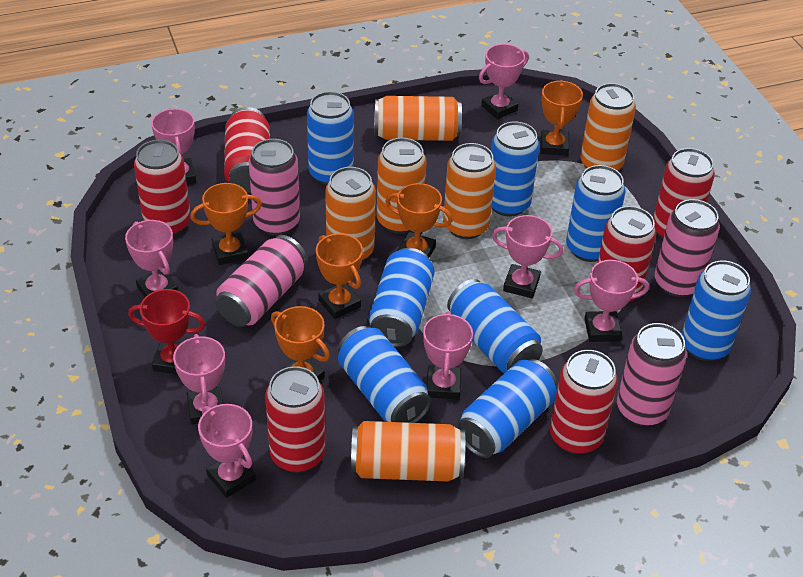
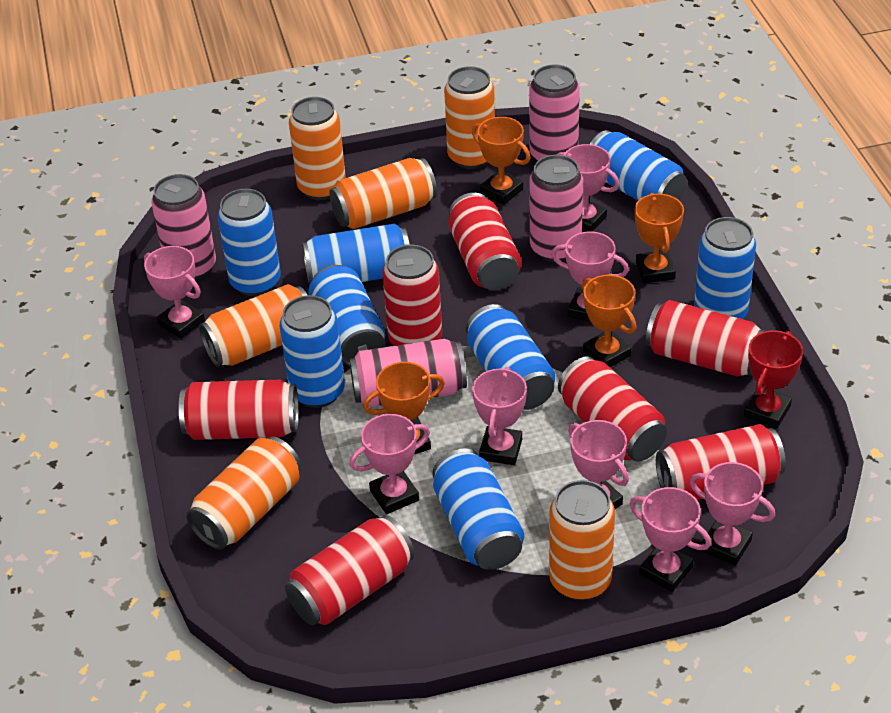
orange trophy: [190,183,262,265] [271,306,330,382] [316,234,363,319] [385,183,453,258] [541,80,583,156] = 5 -> [363,362,445,454] [472,117,531,205] [582,275,637,367] [635,193,684,283] = 4
red can: [134,140,191,236] [224,107,270,193] [265,366,326,473] [550,350,618,454] [598,206,656,303] [653,148,715,239] = 6 -> [179,380,299,440] [285,515,415,625] [382,245,442,346] [448,193,521,290] [558,356,667,462] [646,300,766,376] [656,424,786,500] = 7

